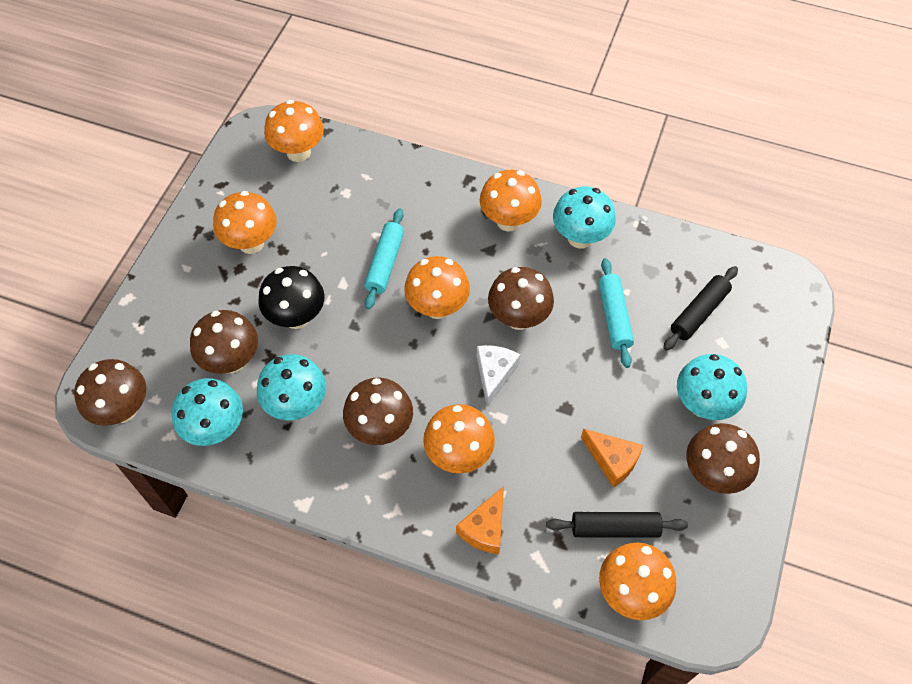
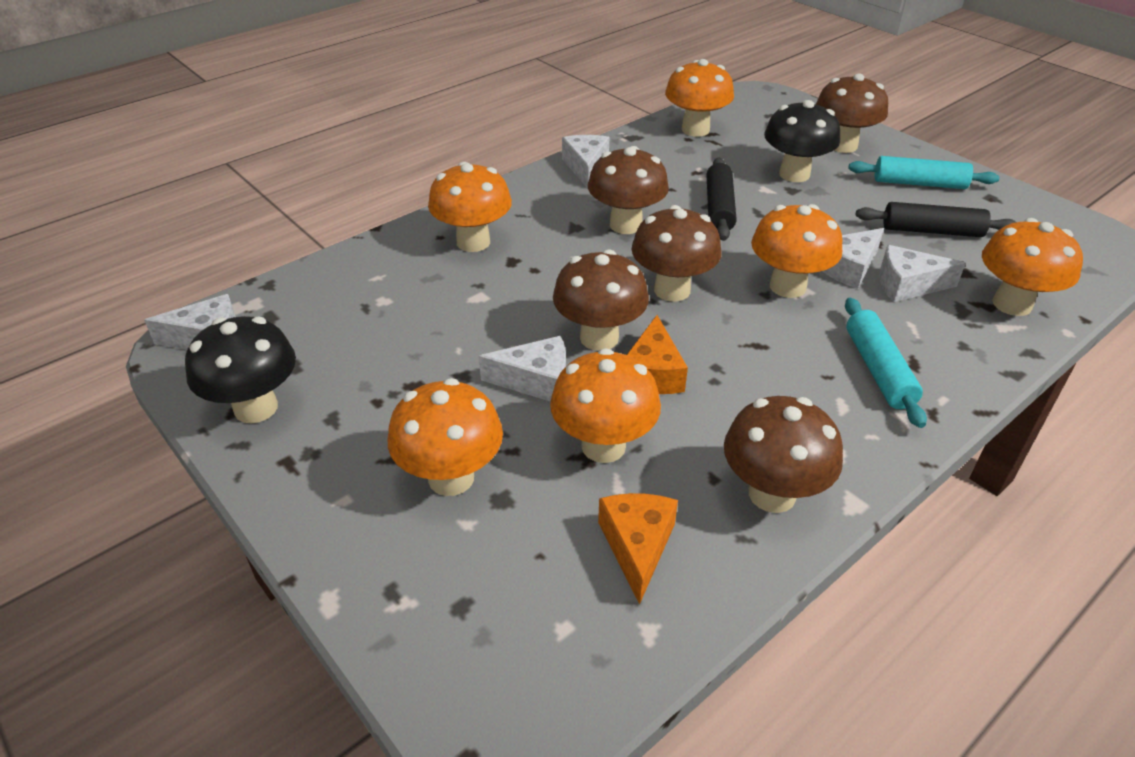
black mushroom: [258,266,324,329] = 1 -> [185,316,296,423] [764,100,840,182] = 2
turquoise mushroom: [172,378,243,446] [257,354,326,420] [553,187,616,248] [677,354,747,420] = 4 -> none = 0
white cheese: [476,345,520,407] = 1 -> [144,294,236,350] [479,336,566,402] [562,135,610,188] [822,228,884,289] [879,245,966,302] = 5

